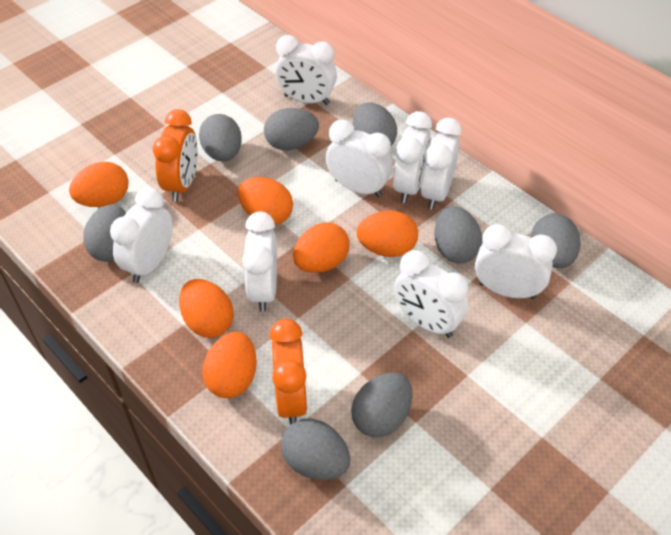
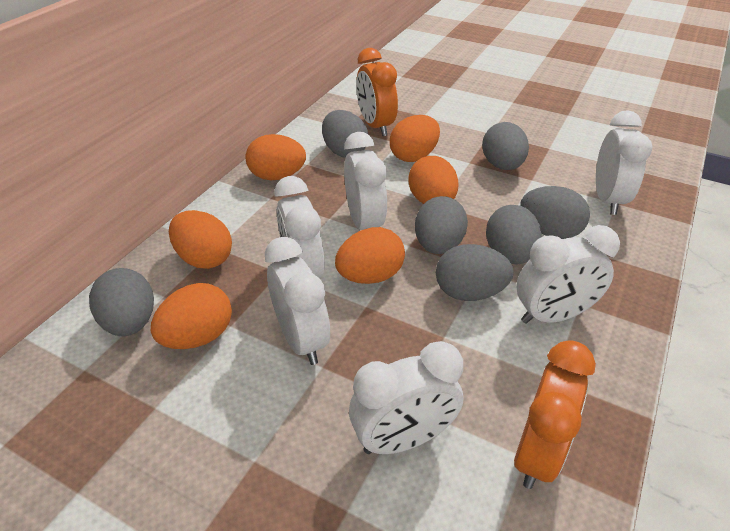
grey egg: [83,204,126,262] [199,114,242,162] [264,108,319,150] [281,419,350,480] [351,373,413,437] [353,103,397,146] [434,206,482,263] [531,214,580,268] = 8 -> [89,268,154,336] [322,110,368,158] [415,196,468,254] [436,244,514,301] [482,122,529,170] [486,205,542,264] [520,186,590,239] = 7
white clock: [110,188,173,283] [242,212,277,312] [275,35,337,105] [326,120,393,198] [393,111,432,203] [394,250,468,338] [421,118,462,210] [475,224,557,299] = 8 -> [265,237,330,365] [274,176,324,278] [344,132,387,230] [349,341,463,454] [516,225,620,324] [596,110,652,215] = 6

